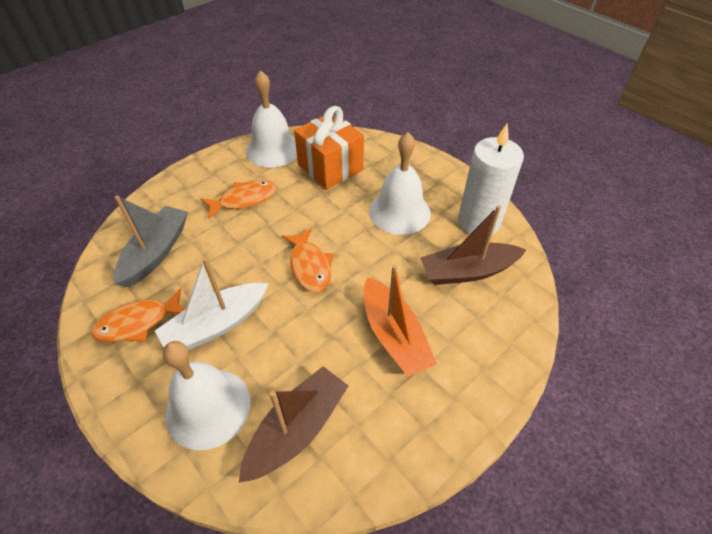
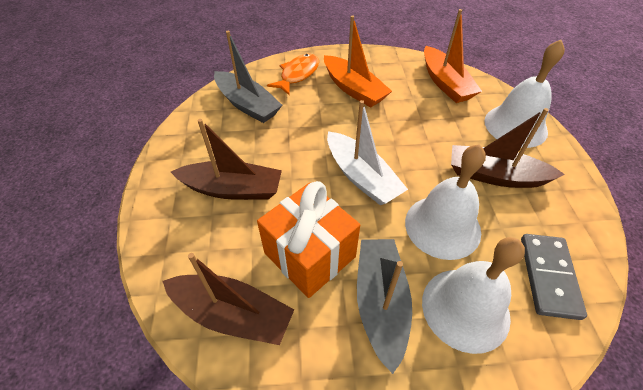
brown boat: [239,366,348,483] [420,205,526,285] = 2 -> [162,253,294,345] [171,119,282,200] [451,108,565,188] = 3
grey boat: [114,196,188,287] = 1 -> [214,31,282,123] [357,239,412,374] = 2
grey domino: none = 0 -> [521,234,587,320] = 1
orange boat: [364,265,437,377] = 1 -> [324,15,392,108] [424,9,482,103] = 2
orange fish: [91,288,184,342] [201,180,276,219] [282,228,334,292] = 3 -> [267,54,319,95] = 1
white candle: [458,123,524,235] = 1 -> none = 0

